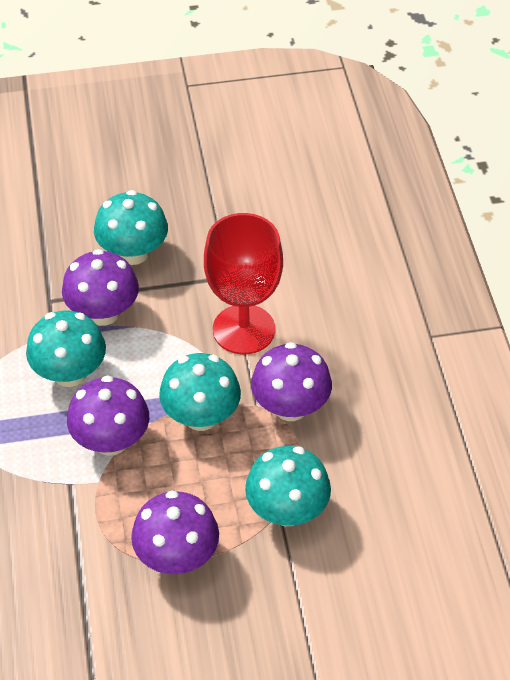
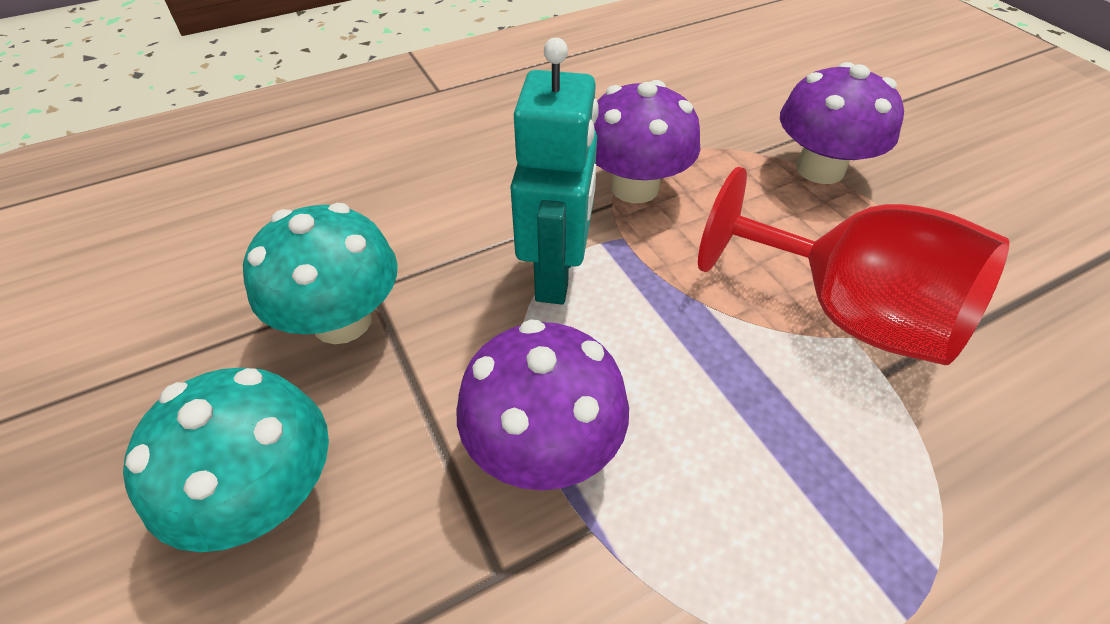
purple mushroom: [62,249,139,326] [67,375,149,456] [131,491,219,574] [251,342,332,421] = 4 -> [456,319,629,490] [594,80,700,203] [780,62,904,184] = 3
turquoise mushroom: [26,311,106,387] [94,190,168,265] [159,353,241,431] [245,446,331,526] = 4 -> [123,368,329,552] [243,203,398,344] = 2
turquoise robot: none = 0 -> [510,38,599,304] = 1

